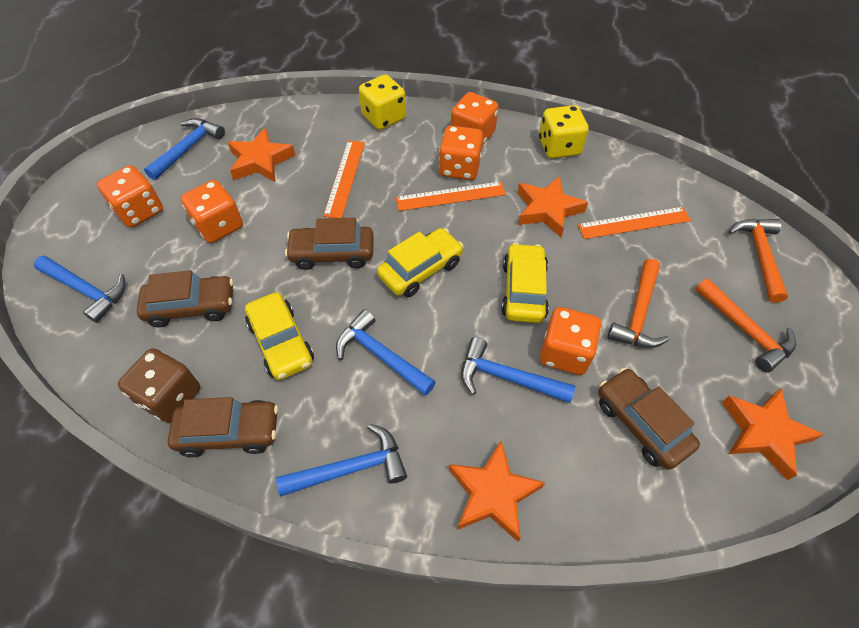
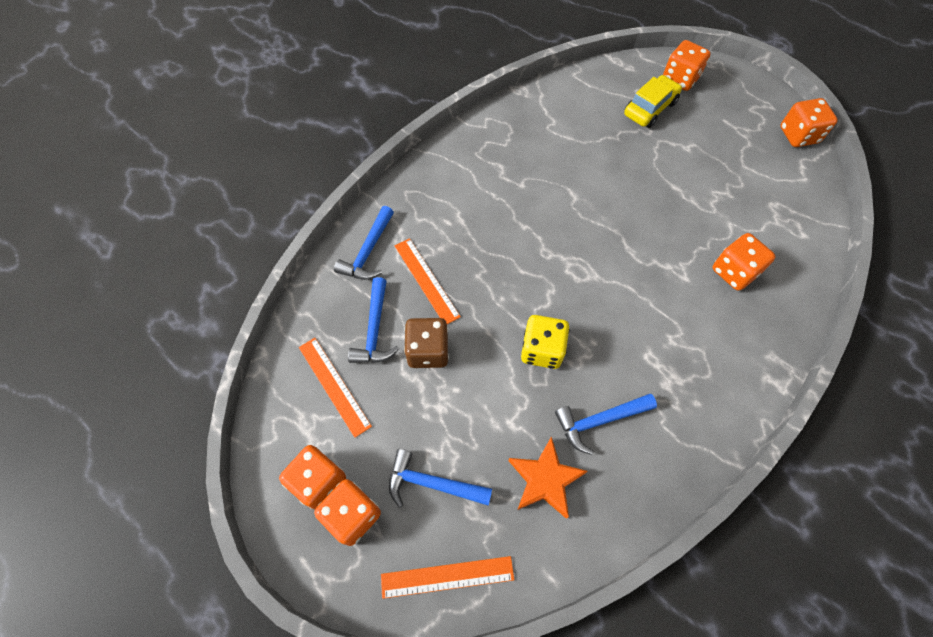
blue hammer: [34,256,126,323] [144,118,225,180] [276,424,407,497] [336,309,436,396] [461,337,575,403] = 5 -> [334,206,394,280] [348,277,399,363] [389,449,492,508] [555,394,657,455] = 4
brown car: [137,270,233,327] [168,397,278,457] [285,218,374,270] [598,368,700,470] = 4 -> none = 0
orange hammer: [607,259,669,348] [695,278,796,373] [729,219,788,303] = 3 -> none = 0
orange star: [228,128,296,182] [449,441,545,542] [517,176,588,237] [722,388,824,480] = 4 -> [508,436,588,519] = 1
yellow car: [245,292,314,380] [377,228,463,297] [501,243,549,323] = 3 -> [624,75,682,128] = 1
yellow dice: [359,75,406,130] [539,105,589,159] = 2 -> [521,315,570,369] = 1

